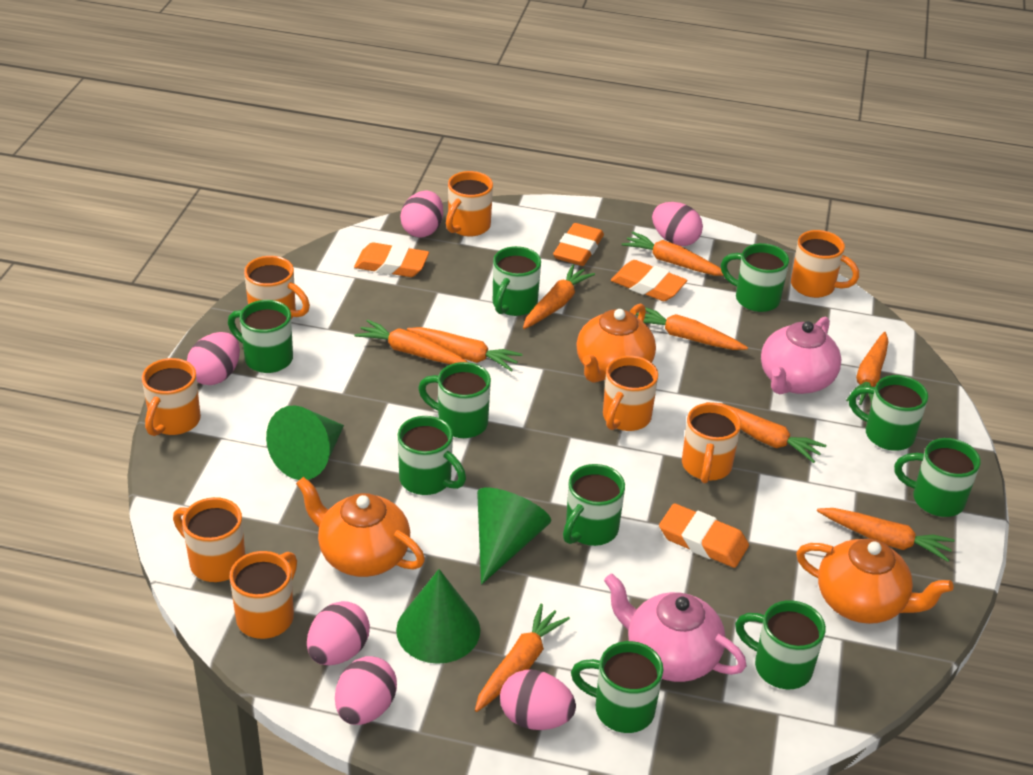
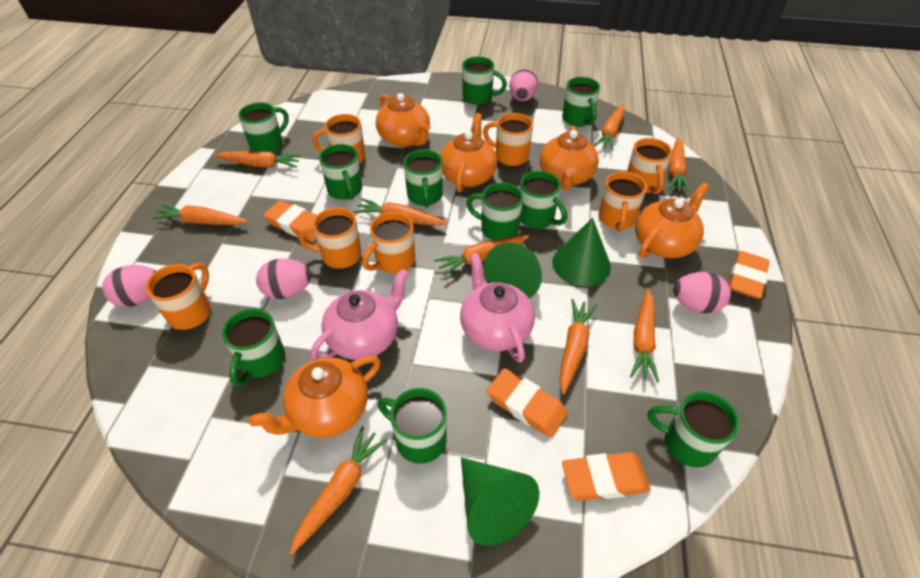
orange mug: [142,358,201,436] [173,497,245,582] [229,551,297,639] [244,256,310,319] [446,171,493,237] [603,356,658,431] [682,403,741,484] [791,230,859,298] = 8 -> [146,263,211,330] [298,207,361,269] [312,114,365,164] [362,212,415,274] [483,113,533,166] [598,171,647,232] [627,138,672,194] = 7
orange teapot: [296,477,425,577] [576,303,656,383] [796,539,953,624] = 3 -> [249,356,381,438] [376,93,431,147] [440,113,497,192] [540,126,599,190] [635,182,709,258] = 5
pink egg: [187,332,240,385] [307,601,370,666] [335,656,397,725] [400,191,443,238] [500,670,576,730] [652,202,703,246] = 6 -> [102,265,156,307] [256,258,311,299] [509,69,538,101] [673,272,731,313] = 4

